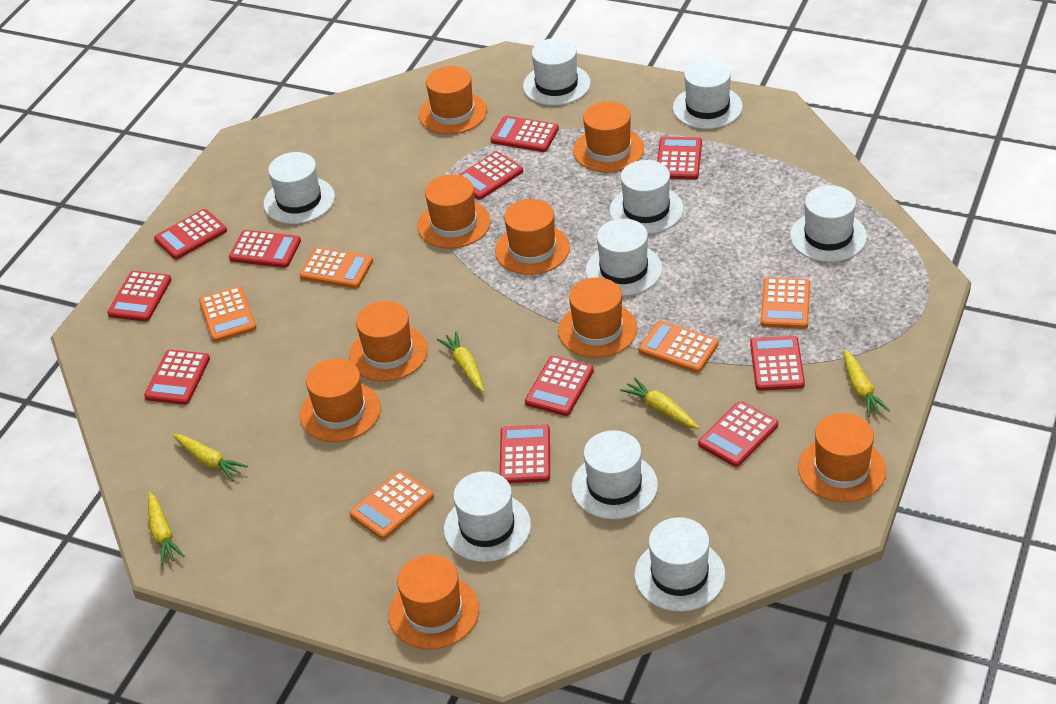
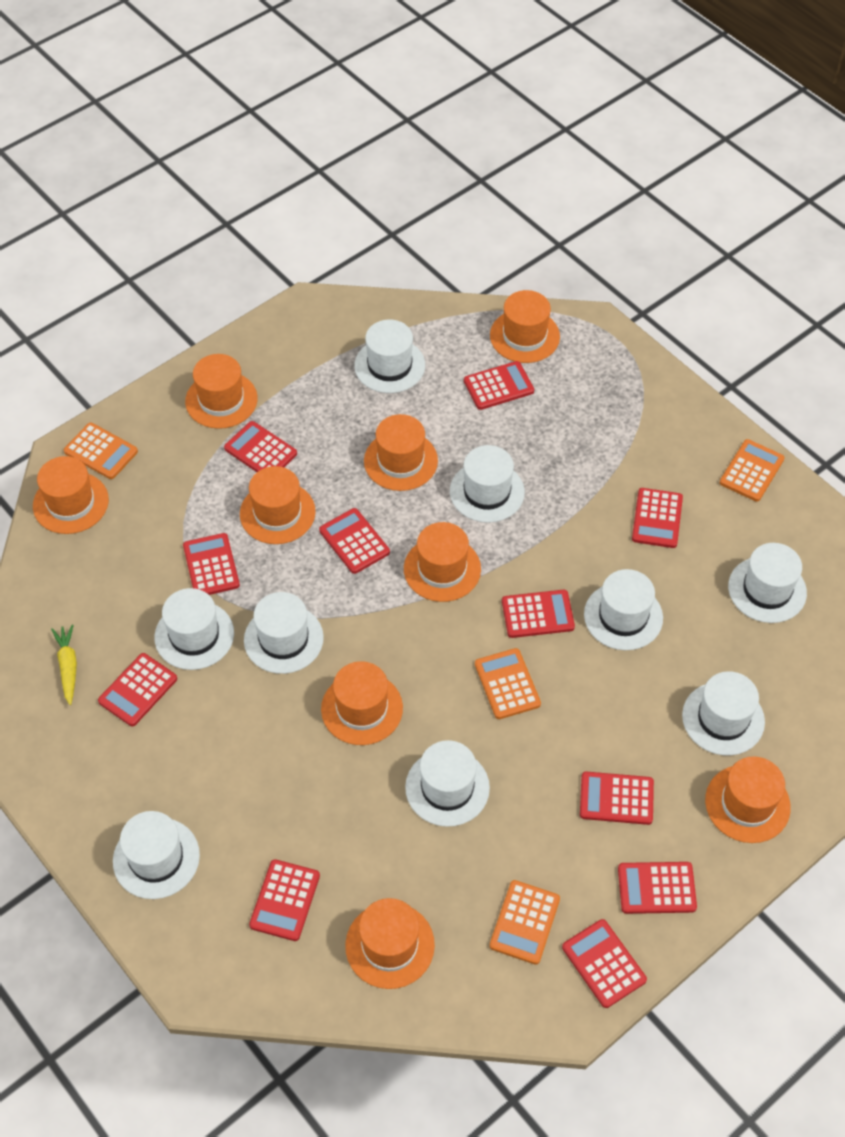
orange calculator: [199,286,257,342] [299,247,373,288] [349,471,434,539] [639,321,719,373] [761,277,810,329] = 5 -> [64,423,138,479] [475,648,541,719] [490,880,560,965] [719,439,785,502] = 4
yellow carrot: [148,492,185,565] [173,434,248,481] [437,331,485,392] [620,378,699,429] [843,349,890,417] = 5 -> [51,624,77,705] = 1

